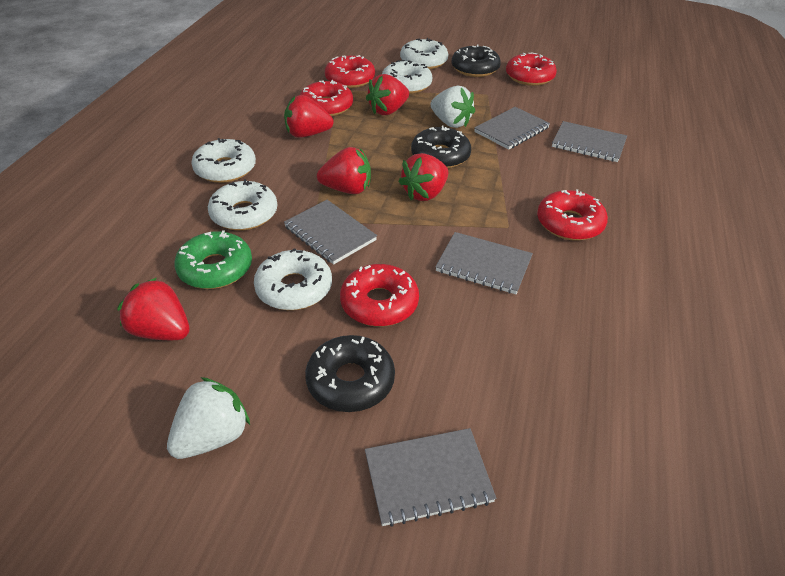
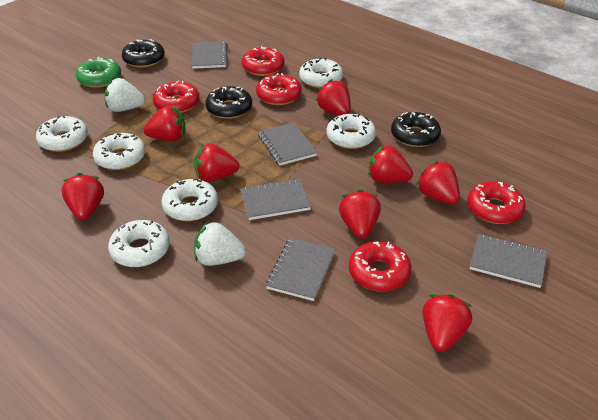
red strawberry: [117,278,190,340] [284,95,334,138] [317,147,371,194] [366,74,409,115] [398,153,448,201] = 5 -> [62,173,104,220] [143,106,185,141] [194,143,239,182] [316,79,351,115] [339,189,381,239] [368,144,413,183] [416,161,460,204] [423,294,472,352] = 8
white donut: [191,138,256,183] [208,179,277,231] [254,248,332,310] [382,60,432,94] [400,38,448,69] = 5 -> [36,115,88,152] [93,133,146,170] [108,220,170,267] [161,178,218,221] [299,58,343,88] [326,114,376,149] = 6

